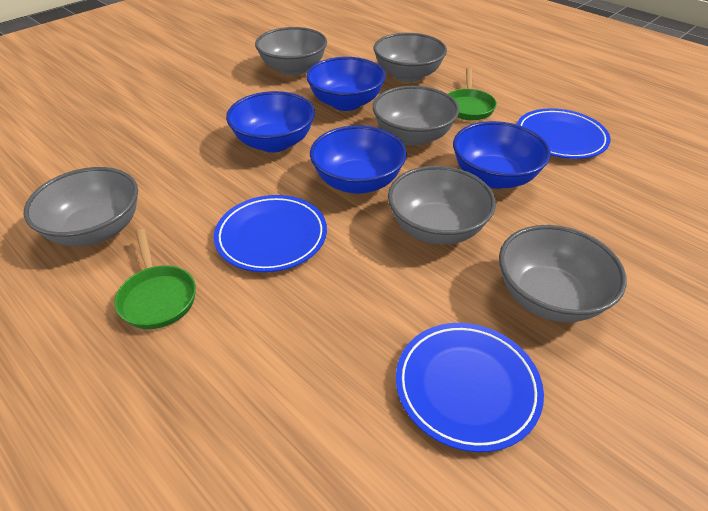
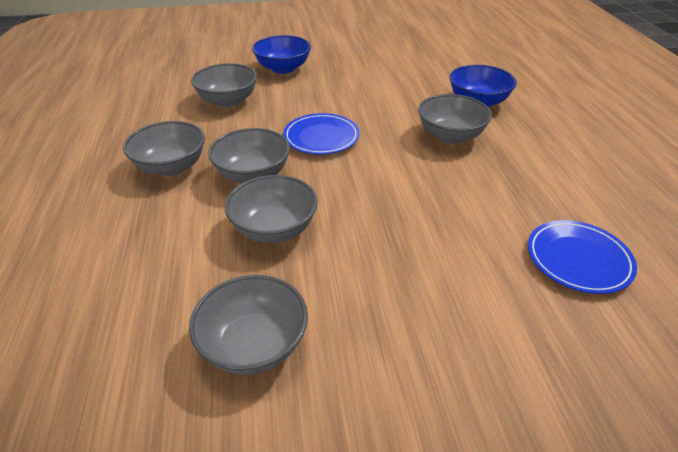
blue bowl: [226,91,315,152] [306,57,386,111] [310,125,407,194] [453,121,551,189] = 4 -> [252,35,311,74] [449,65,517,107] = 2
blue plate: [214,195,327,272] [396,323,544,452] [517,108,611,159] = 3 -> [283,113,360,155] [528,220,637,294] = 2
green pan: [115,229,196,329] [448,68,497,120] = 2 -> none = 0

